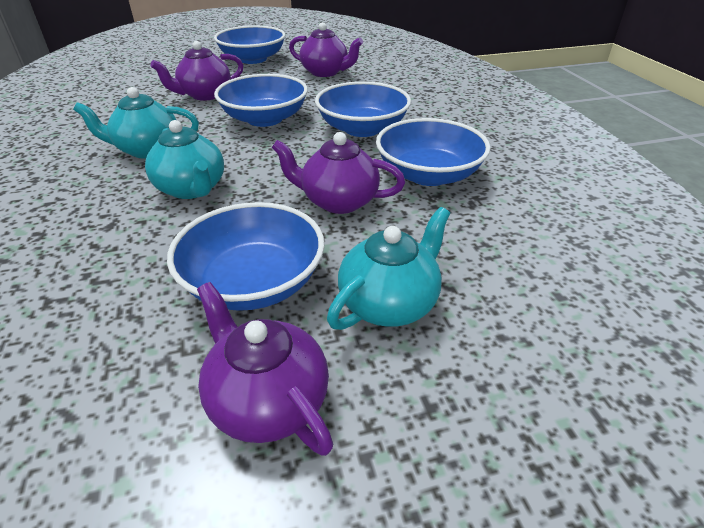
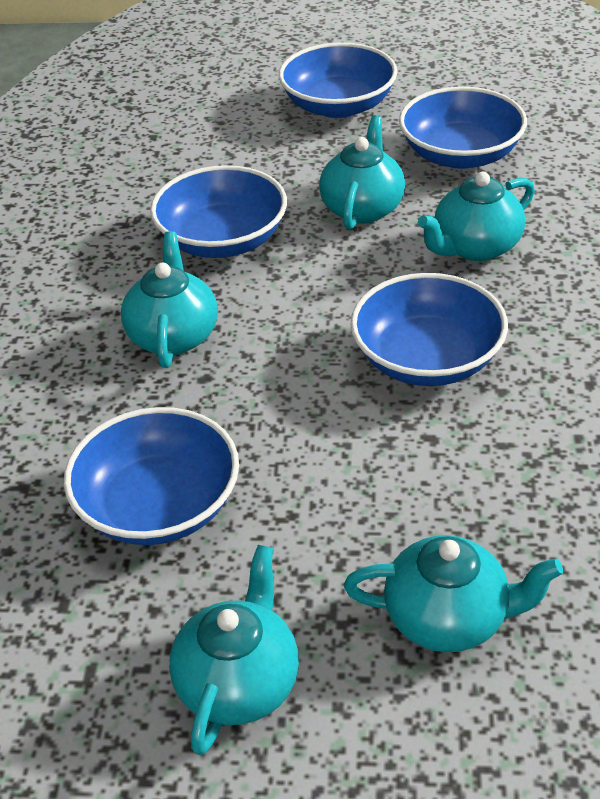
purple teapot: [150,41,244,101] [197,282,333,456] [272,132,405,214] [289,22,363,77] = 4 -> none = 0
turquoise teapot: [73,87,199,158] [145,120,224,199] [327,207,450,330] = 3 -> [121,231,218,368] [169,545,299,755] [319,116,405,230] [344,535,563,652] [418,172,535,261] = 5

